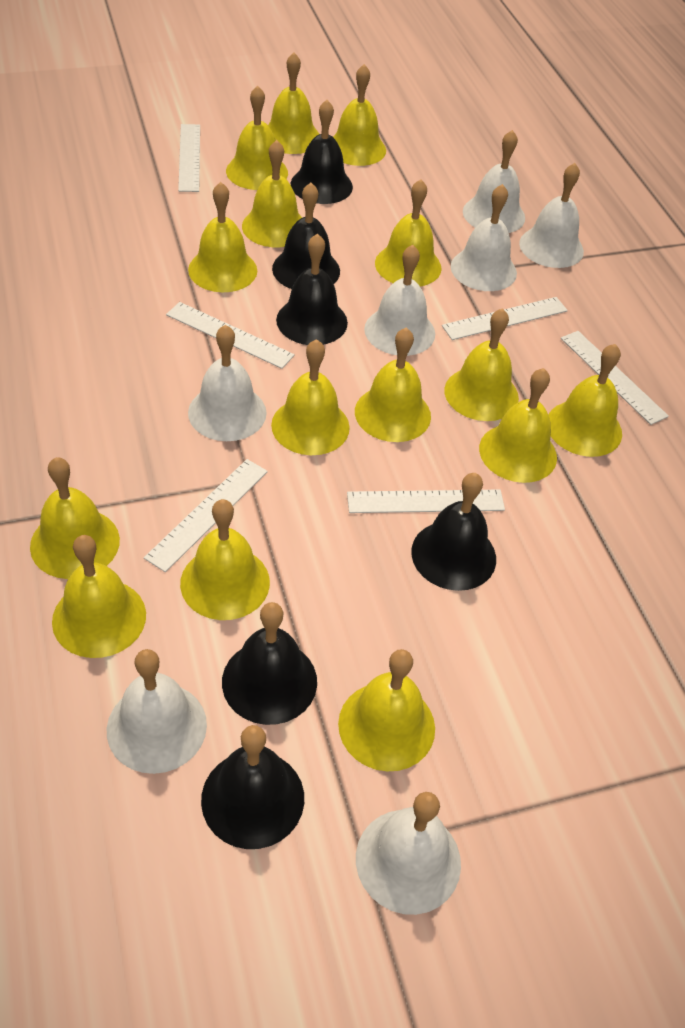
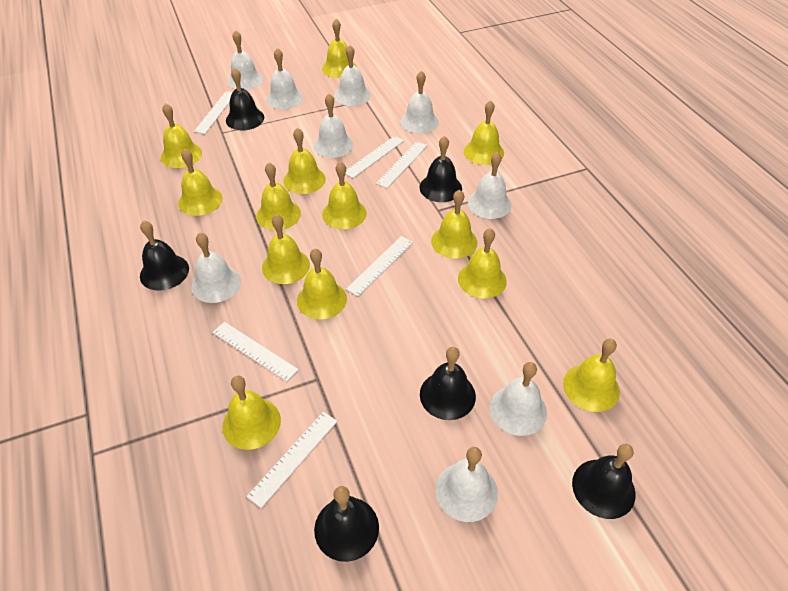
white bell: [107,649,207,774] [188,325,267,441] [356,792,461,915] [364,245,435,356] [451,184,517,291] [463,130,525,233] [519,163,584,268] = 7 -> [191,233,241,303] [227,30,263,90] [266,48,303,110] [314,94,354,158] [334,45,371,106] [400,71,439,134] [435,447,498,522] [468,152,512,219] [490,362,547,436] = 9
yellow bell: [30,457,120,579] [52,535,146,658] [180,499,270,620] [188,182,257,292] [226,86,288,190] [242,140,302,247] [268,53,319,154] [271,339,350,455] [333,64,386,166] [338,649,435,772] [355,328,431,442] [375,179,442,287] [444,308,519,421] [479,368,557,483] [548,344,622,457] = 15 -> [161,103,202,168] [178,149,223,216] [222,375,281,450] [256,163,301,230] [262,214,310,284] [283,128,326,194] [297,249,347,319] [322,19,357,78] [322,161,367,229] [431,190,478,259] [458,228,507,298] [464,100,504,165] [563,339,620,412] = 13

